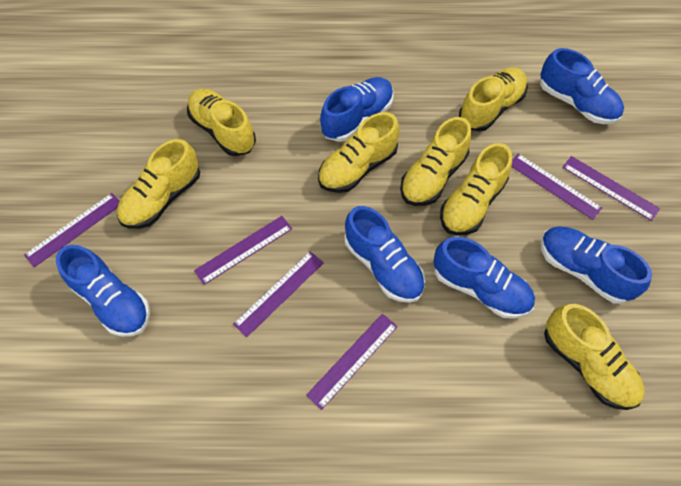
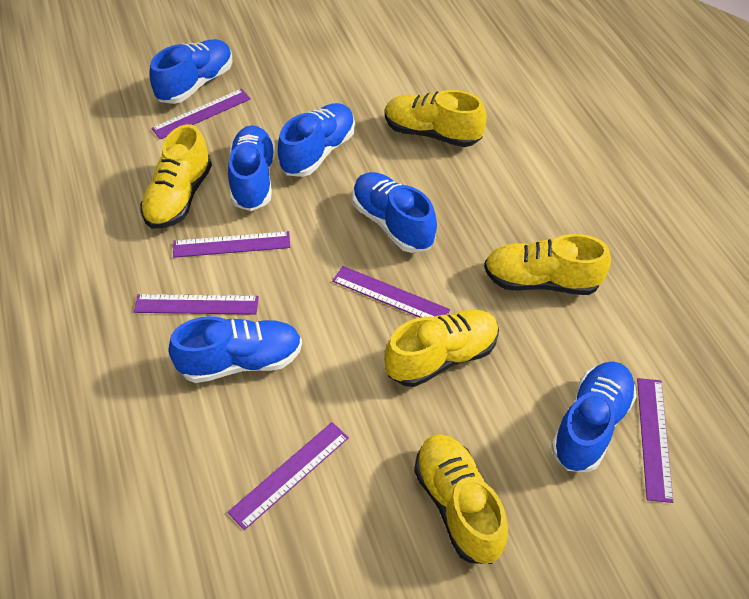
yellow shoe: [117,139,200,229] [187,89,256,156] [318,112,400,193] [400,117,472,206] [440,143,512,235] [459,67,528,132] [544,304,645,410] = 7 -> [140,124,212,229] [384,310,499,387] [385,90,487,147] [414,434,508,564] [484,234,611,295] = 5

